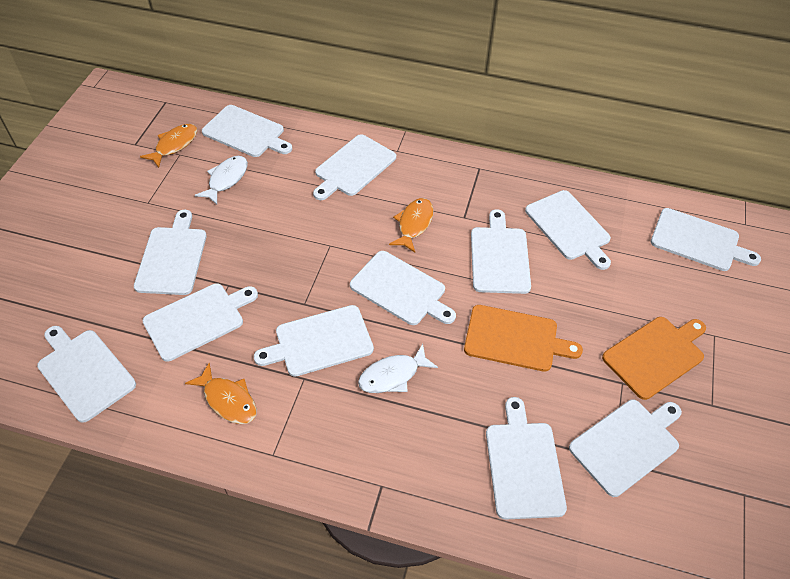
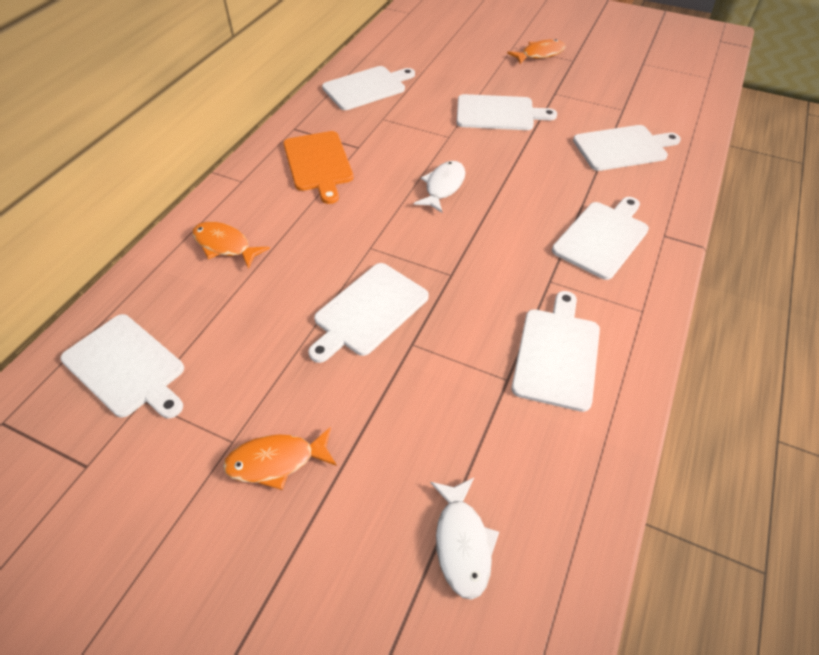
orange cutting board: [464,305,583,372] [602,317,706,400] = 2 -> [283,131,354,204] = 1
white cutting board: [37,326,136,423] [134,210,207,295] [143,283,258,361] [202,105,292,157] [254,305,374,377] [313,134,396,200] [350,251,456,325] [471,209,531,294] [486,397,567,519] [525,190,611,270] [569,400,682,497] [651,208,761,271] = 12 -> [60,314,184,419] [308,263,429,363] [322,66,415,110] [457,94,557,130] [511,291,600,412] [552,197,649,280] [573,125,681,171] = 7

